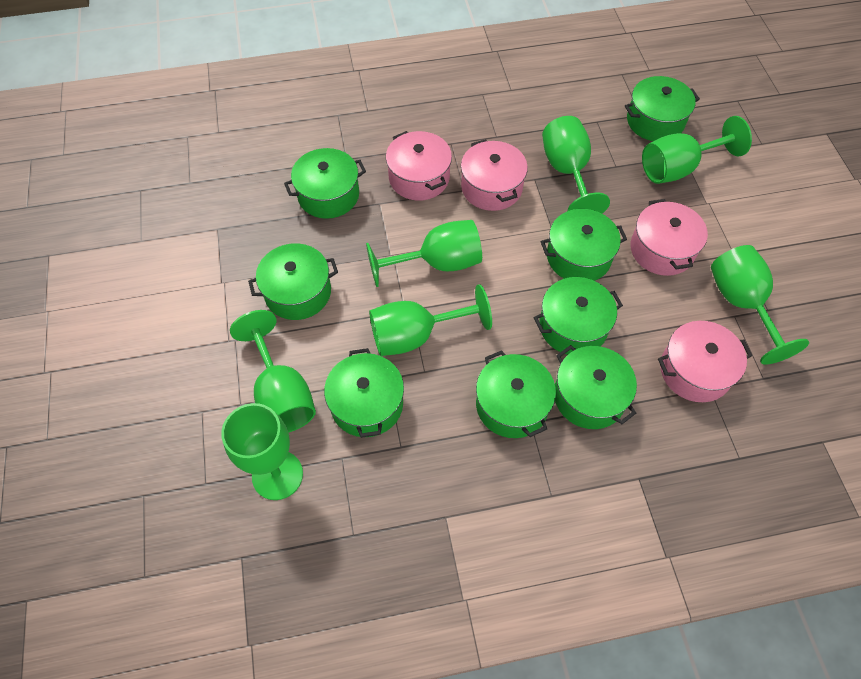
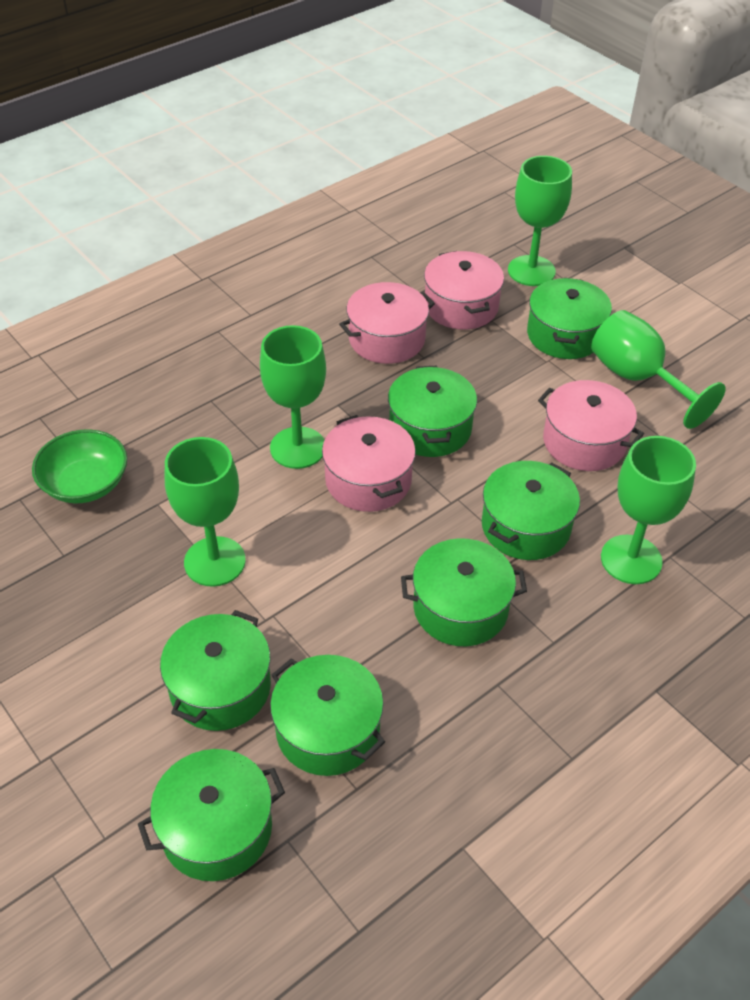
green bowl: none = 0 -> [32,429,127,503] = 1
green goblet: [221,403,303,500] [230,310,316,433] [366,220,482,287] [369,284,492,356] [542,116,610,213] [642,116,752,184] [711,245,809,365] = 7 -> [165,437,246,587] [260,325,326,469] [508,156,572,286] [591,310,726,429] [601,436,696,584] = 5
green pot: [248,243,338,320] [284,148,366,219] [324,348,404,438] [476,350,556,438] [534,277,623,355] [541,209,627,281] [555,345,637,429] [625,76,700,141] = 8 -> [138,749,285,881] [160,610,271,731] [270,655,385,776] [388,366,477,457] [401,538,527,646] [482,461,580,560] [527,278,612,359] = 7

